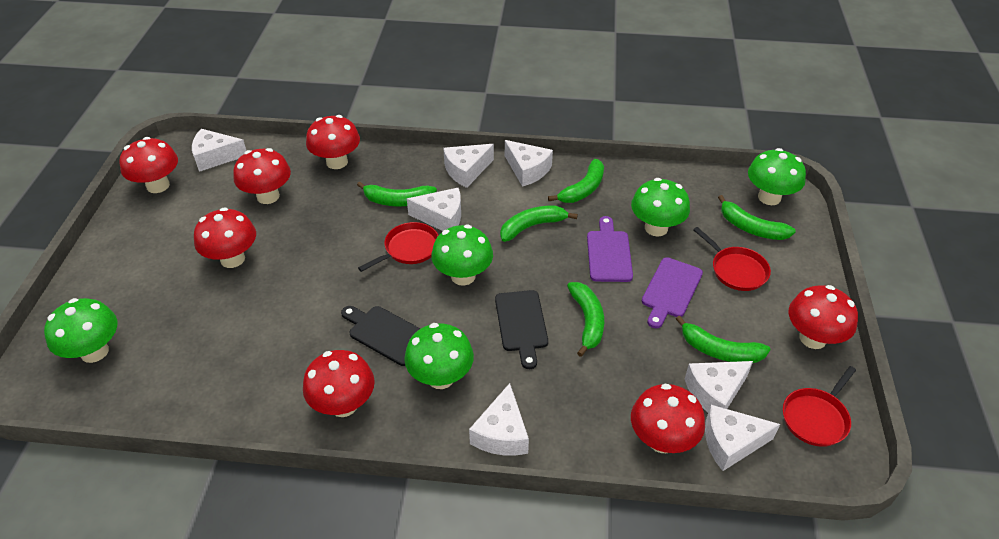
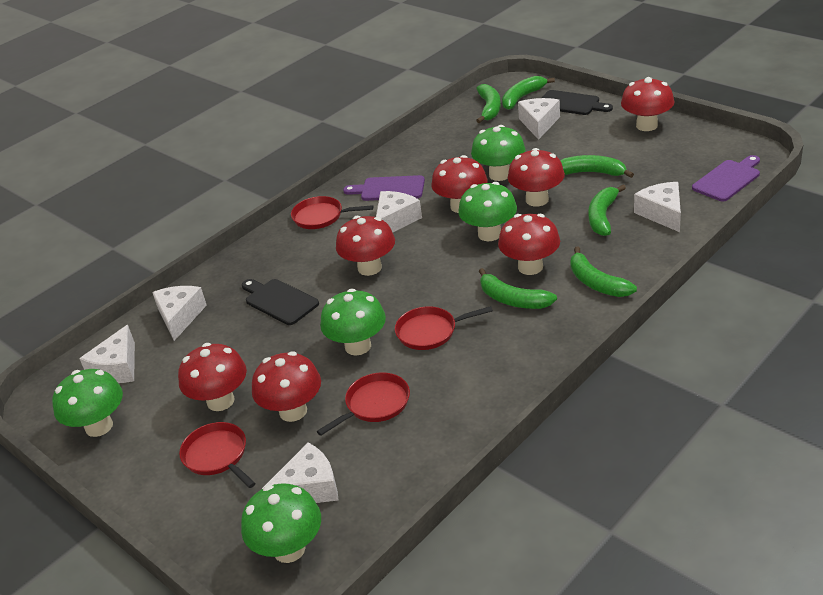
red pan: [358,222,439,272] [693,227,771,291] [783,366,856,447] = 3 -> [179,422,256,488] [291,196,373,229] [317,372,410,436] [395,306,493,350] = 4
white cheese: [192,129,246,172] [407,188,461,231] [443,144,494,188] [469,383,529,455] [505,140,553,187] [685,361,753,412] [705,405,780,471] = 7 -> [79,325,135,383] [152,286,207,341] [262,442,338,503] [376,191,422,233] [518,98,560,140] [634,182,681,232] = 6

